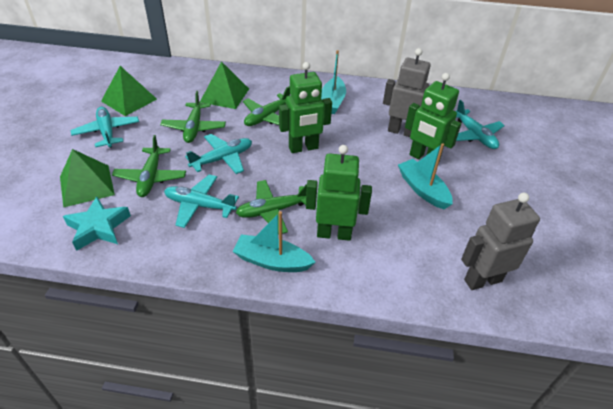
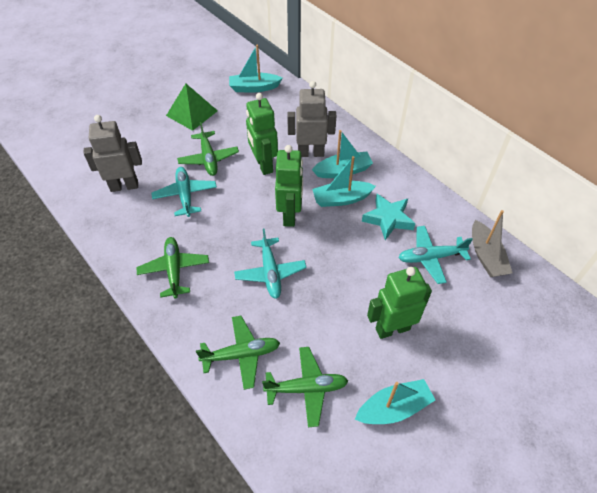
green pyramid: [60,149,115,208] [101,66,157,116] [200,61,249,109] = 3 -> [166,84,218,131] = 1
grey boat: none = 0 -> [472,210,512,277] = 1
turquoise boat: [232,211,315,272] [321,50,346,114] [398,143,453,209] = 3 -> [229,44,283,92] [312,130,373,178] [312,156,376,207] [355,379,435,424] = 4
turquoise plane: [71,107,139,148] [164,175,239,228] [185,134,252,174] [456,100,505,149] = 4 -> [151,167,217,217] [234,229,307,299] [398,226,473,284] = 3

